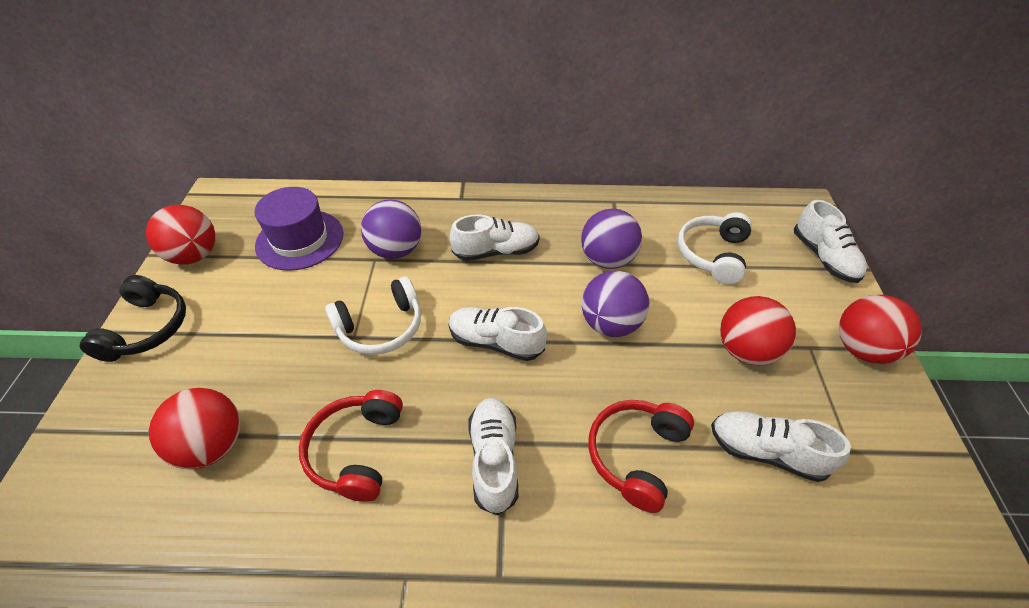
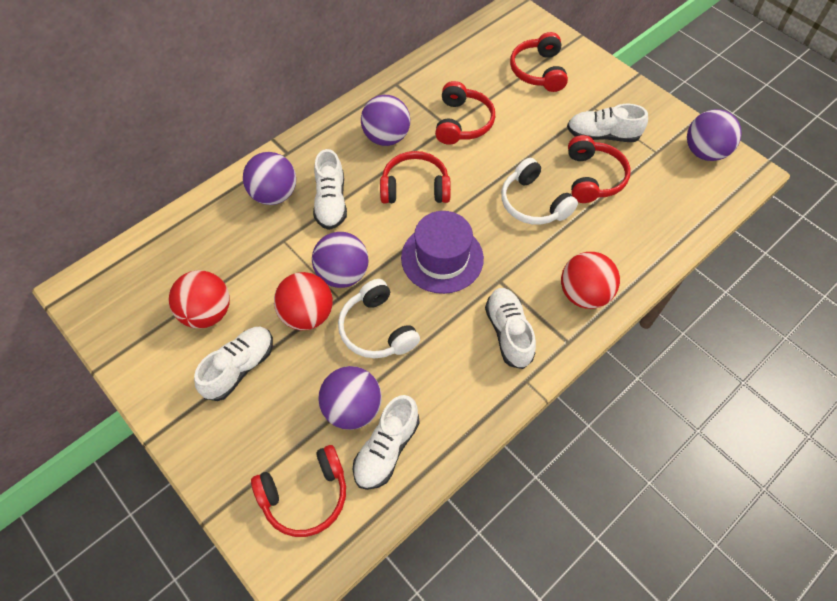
black headphones: [79,275,186,362] = 1 -> none = 0
purple ball: [361,199,421,259] [581,209,642,269] [582,271,649,337] = 3 -> [243,152,296,205] [312,232,369,288] [318,366,382,430] [361,95,410,146] [687,109,742,161] = 5
red ball: [146,205,215,265] [149,388,241,469] [720,296,796,366] [839,295,922,364] = 4 -> [169,270,230,329] [274,272,333,330] [561,252,620,309] = 3
red headphones: [299,390,403,502] [588,400,694,513] = 2 -> [251,445,346,537] [380,151,451,203] [435,81,495,145] [510,32,568,92] [568,135,631,203] = 5

